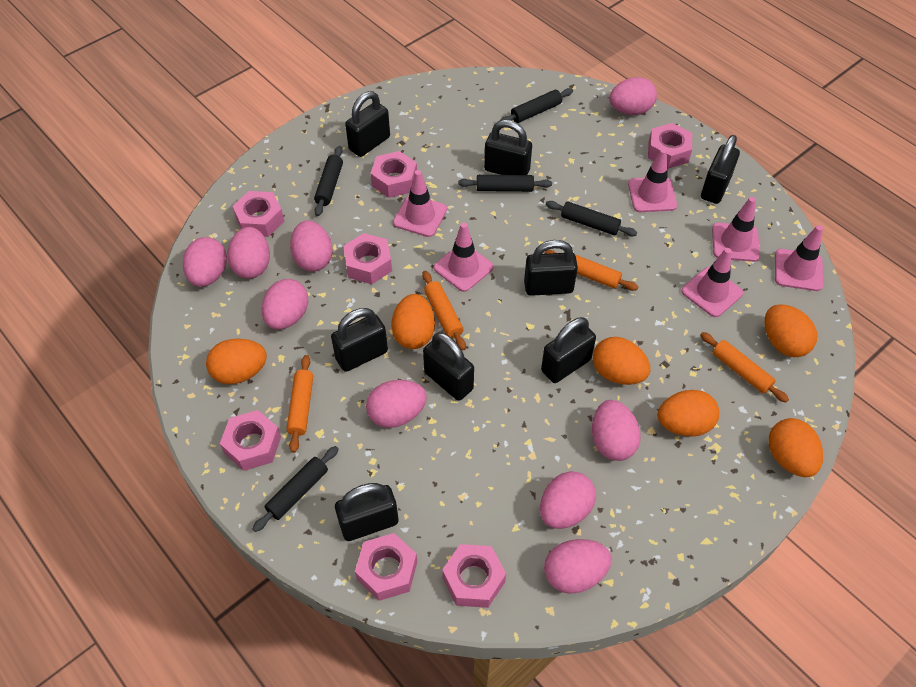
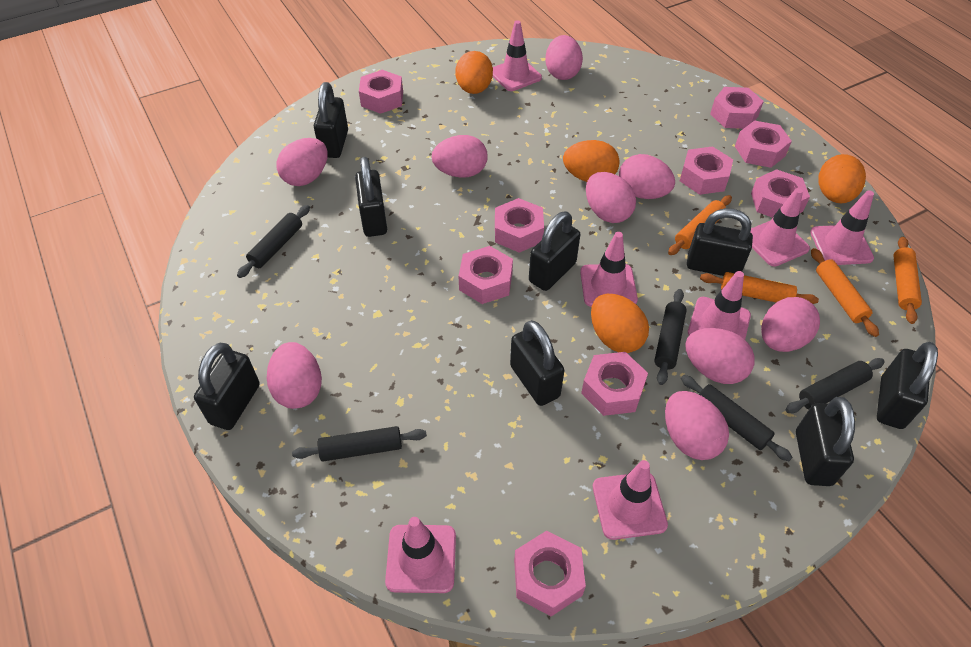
orange egg: [206,339,267,384] [391,294,435,349] [593,337,650,385] [658,390,719,437] [764,304,818,357] [769,418,823,477] = 6 -> [455,51,493,94] [563,140,620,182] [591,294,649,353] [818,154,866,203] = 4
pink nut: [220,410,281,471] [232,191,284,237] [343,233,392,284] [355,533,417,601] [370,151,417,198] [442,544,506,608] [648,123,692,169] = 7 -> [359,70,403,114] [459,246,513,304] [495,198,544,253] [514,531,586,617] [581,352,648,416] [680,146,733,195] [710,87,764,129] [735,121,792,168] [751,169,810,218] = 9
pink traffic cone: [393,170,447,237] [434,223,493,292] [628,148,677,212] [681,248,743,317] [712,197,760,262] [775,225,823,291] = 6 -> [385,517,456,593] [493,20,542,91] [580,232,638,307] [593,460,668,540] [688,271,751,340] [751,188,810,266] [810,190,874,265] = 7

